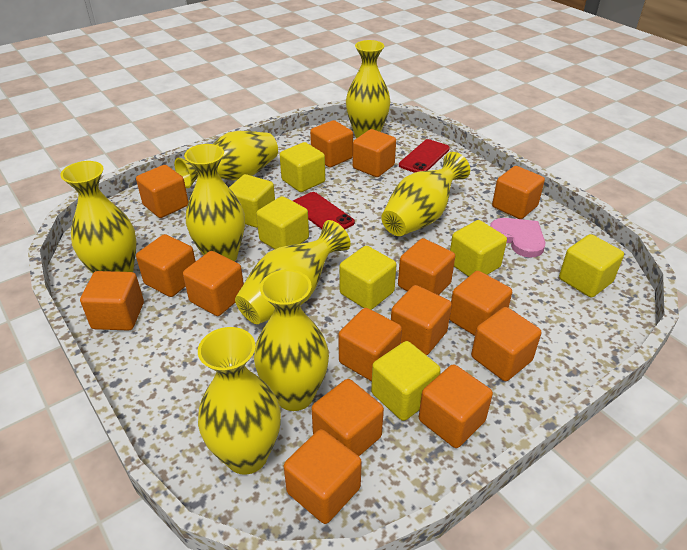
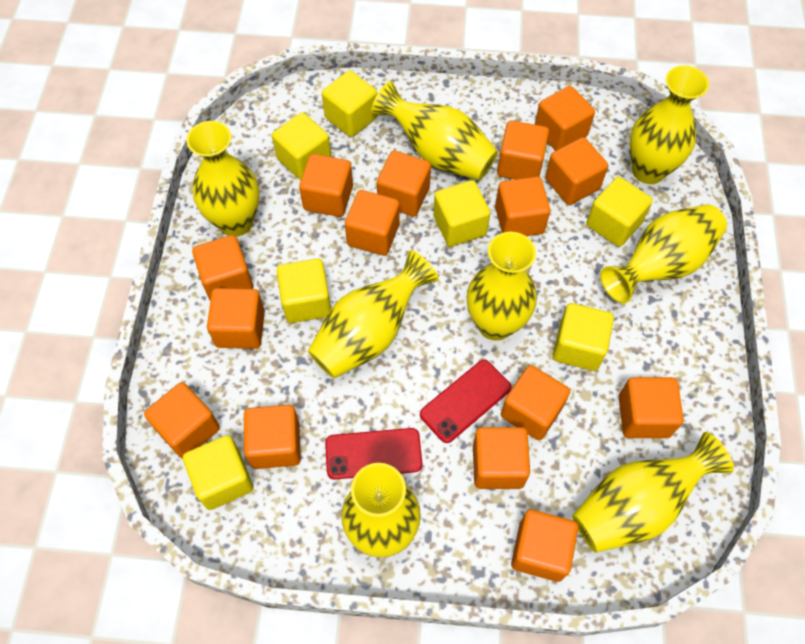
pink heart: [490,218,545,258] = 1 -> none = 0

